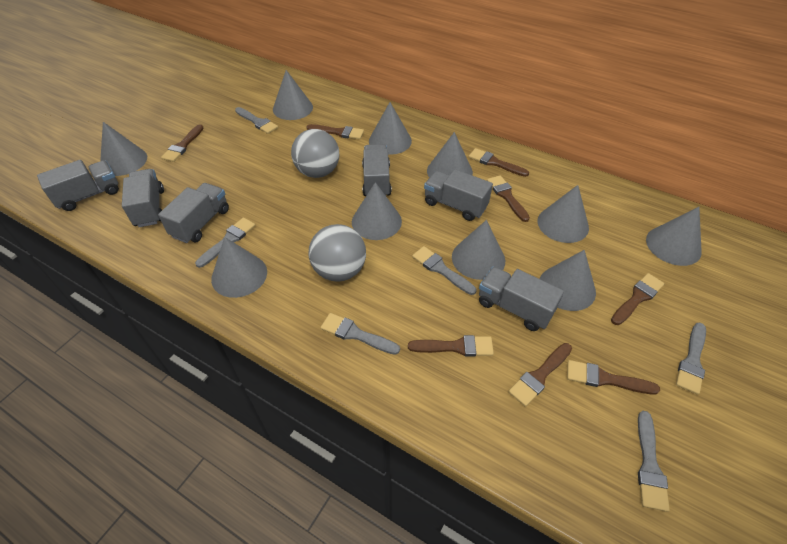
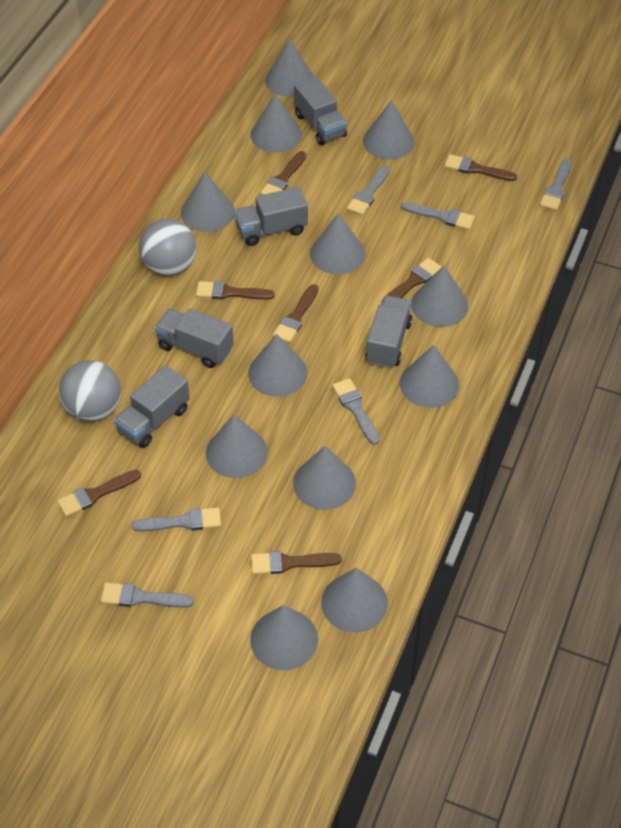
brown brush: [161,124,204,162] [306,124,364,140] [408,335,494,357] [469,148,529,177] [487,175,530,222] [509,343,572,407] [567,360,660,395] [611,273,664,325] = 8 -> [57,470,141,517] [196,281,275,300] [251,551,342,574] [260,151,306,195] [273,284,319,343] [382,258,441,301] [444,154,517,181] = 7
grey cone: [100,122,147,176] [211,237,267,298] [273,70,313,120] [352,182,402,240] [369,102,412,155] [427,132,473,178] [452,220,505,280] [538,185,589,243] [540,250,596,311] [646,207,702,266] = 10 -> [181,171,235,232] [206,415,268,478] [248,334,307,397] [250,94,302,152] [250,605,318,670] [265,39,314,97] [293,446,356,510] [310,213,365,274] [321,568,388,633] [363,100,415,159] [400,345,459,408] [411,265,468,327] = 12
grey truck: [37,160,119,211] [122,169,164,227] [158,183,229,243] [362,144,392,196] [424,169,493,221] [479,267,564,331] = 6 -> [114,365,190,448] [155,308,234,368] [234,187,308,246] [294,76,347,145] [365,296,412,368] = 5

